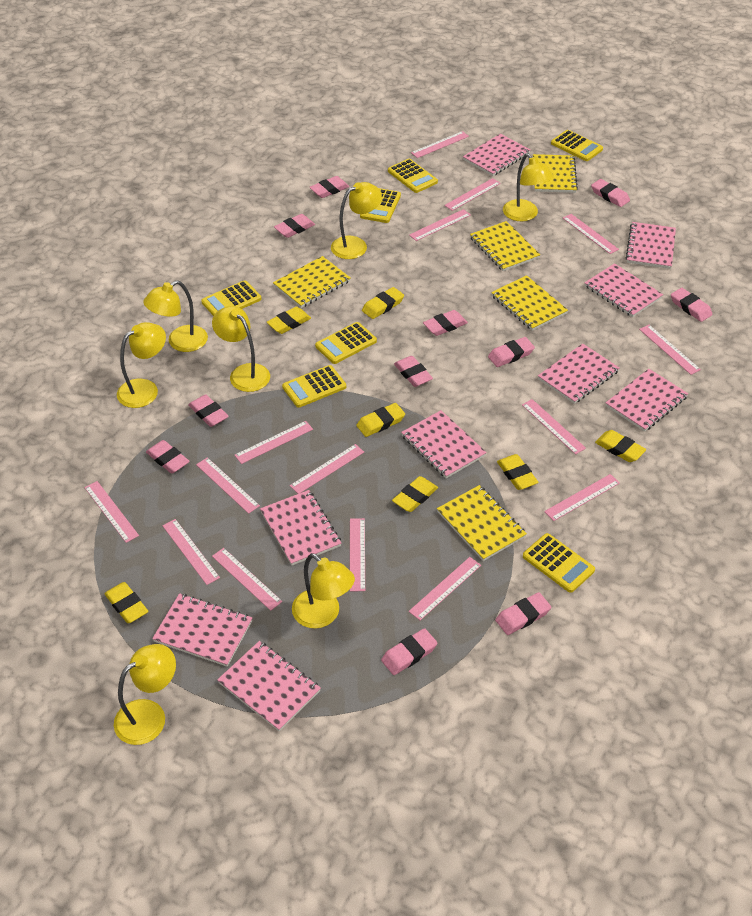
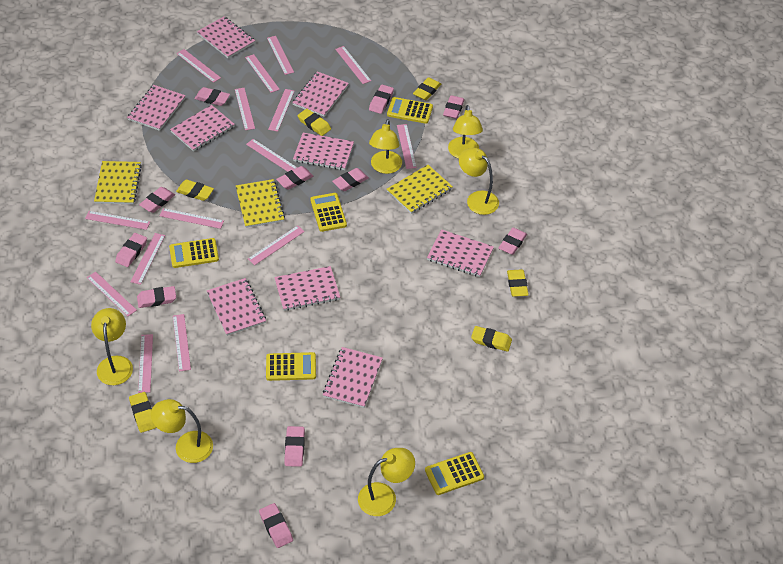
yellow calculator: [201,280,261,316] [282,365,346,408] [315,322,377,364] [360,188,401,223] [388,159,438,193] [523,533,595,593] [551,130,603,161] = 7 -> [169,238,219,268] [266,352,316,381] [310,193,347,232] [387,97,433,124] [425,452,484,495] = 5
yellow eraser: [104,582,148,623] [267,307,311,334] [356,403,405,437] [362,287,404,319] [392,476,438,512] [497,454,538,490] [595,430,646,462] = 7 -> [129,392,156,433] [176,180,214,201] [298,109,331,136] [413,77,441,100] [471,326,512,352] [507,269,529,297] = 6
yellow lamp: [114,644,176,745] [117,322,166,408] [143,280,208,352] [212,306,270,392] [292,553,355,629] [331,182,382,259] [503,153,554,221] = 7 -> [91,308,133,385] [151,399,213,463] [358,448,415,516] [369,119,402,174] [448,105,483,159] [459,148,499,215] = 6
yellow notebook: [273,256,351,308] [437,485,527,561] [470,221,540,271] [491,275,568,331] [533,154,578,193] = 5 -> [94,161,142,204] [236,179,285,228] [387,165,453,214] = 3

